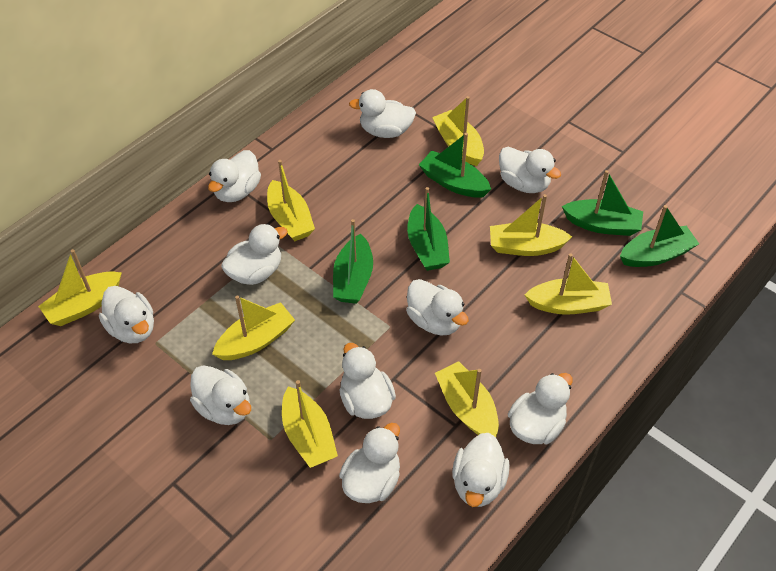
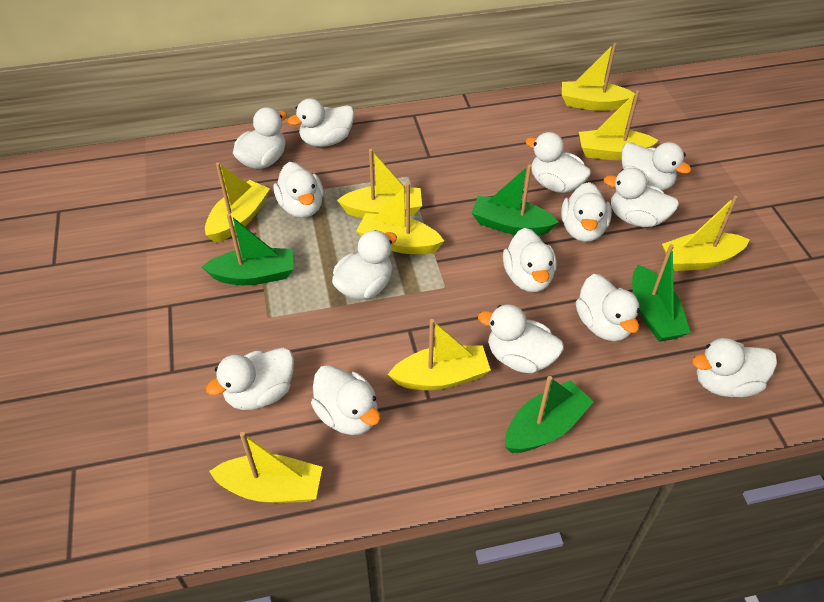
green boat: [333,219,373,304] [407,187,450,271] [419,133,491,198] [562,170,643,236] [620,205,699,267] = 5 -> [202,214,293,285] [472,164,559,236] [505,376,594,453] [632,244,691,342] = 4
white duck: [99,286,154,343] [190,365,251,425] [208,150,261,202] [221,224,288,285] [339,343,396,419] [339,423,400,503] [349,89,416,138] [406,279,469,336] [452,433,510,507] [499,147,561,193] [508,373,573,444] = 11 -> [206,348,294,410] [233,107,287,169] [274,162,324,218] [288,98,354,147] [311,365,380,435] [332,230,397,300] [478,304,564,373] [503,228,557,292] [525,132,591,193] [561,182,612,242] [576,274,640,341] [604,168,679,227] [622,142,691,190] [692,338,777,397] = 14

